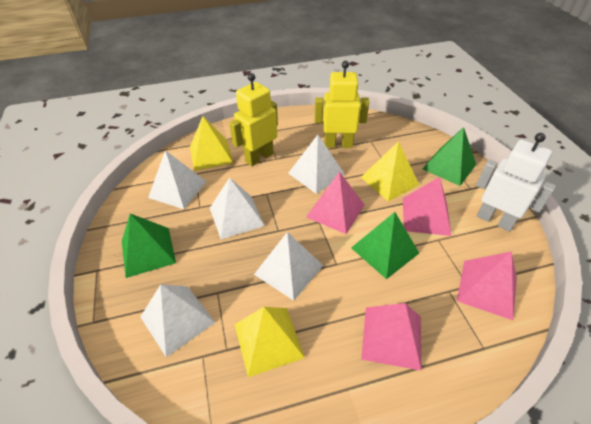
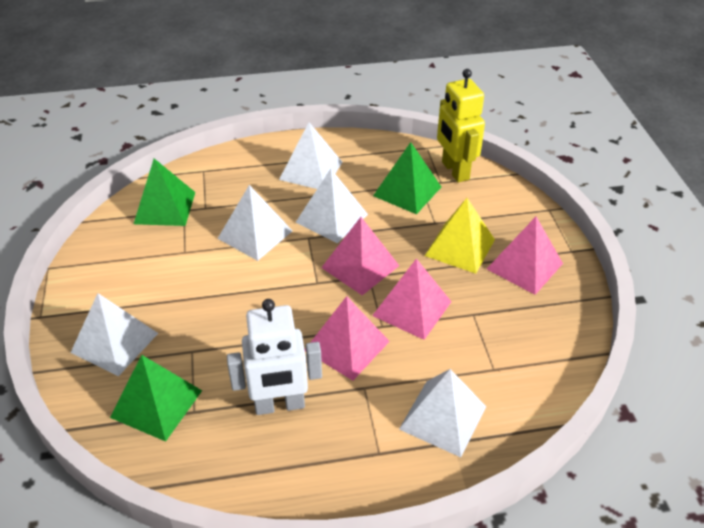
yellow pyramid: [190,116,233,171] [234,307,305,377] [361,141,419,202] = 3 -> [425,198,495,274] = 1
yellow robot: [229,73,278,166] [315,61,369,148] = 2 -> [437,69,485,182] = 1

